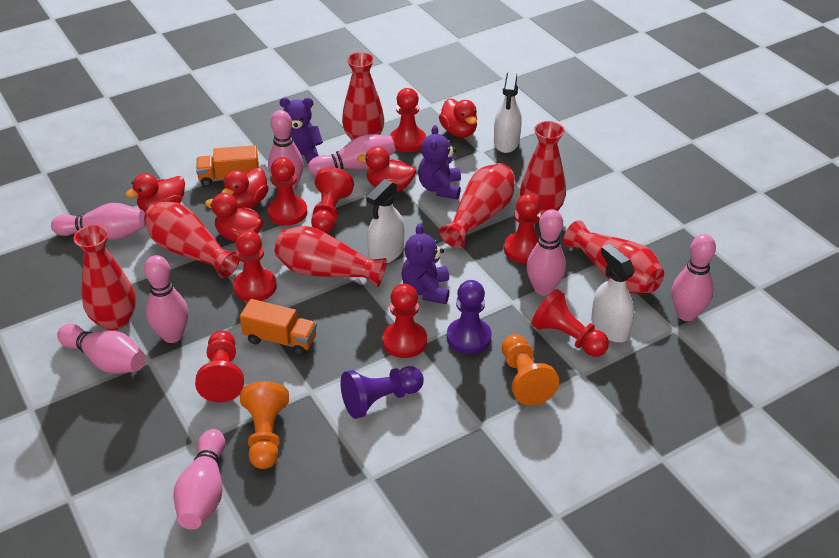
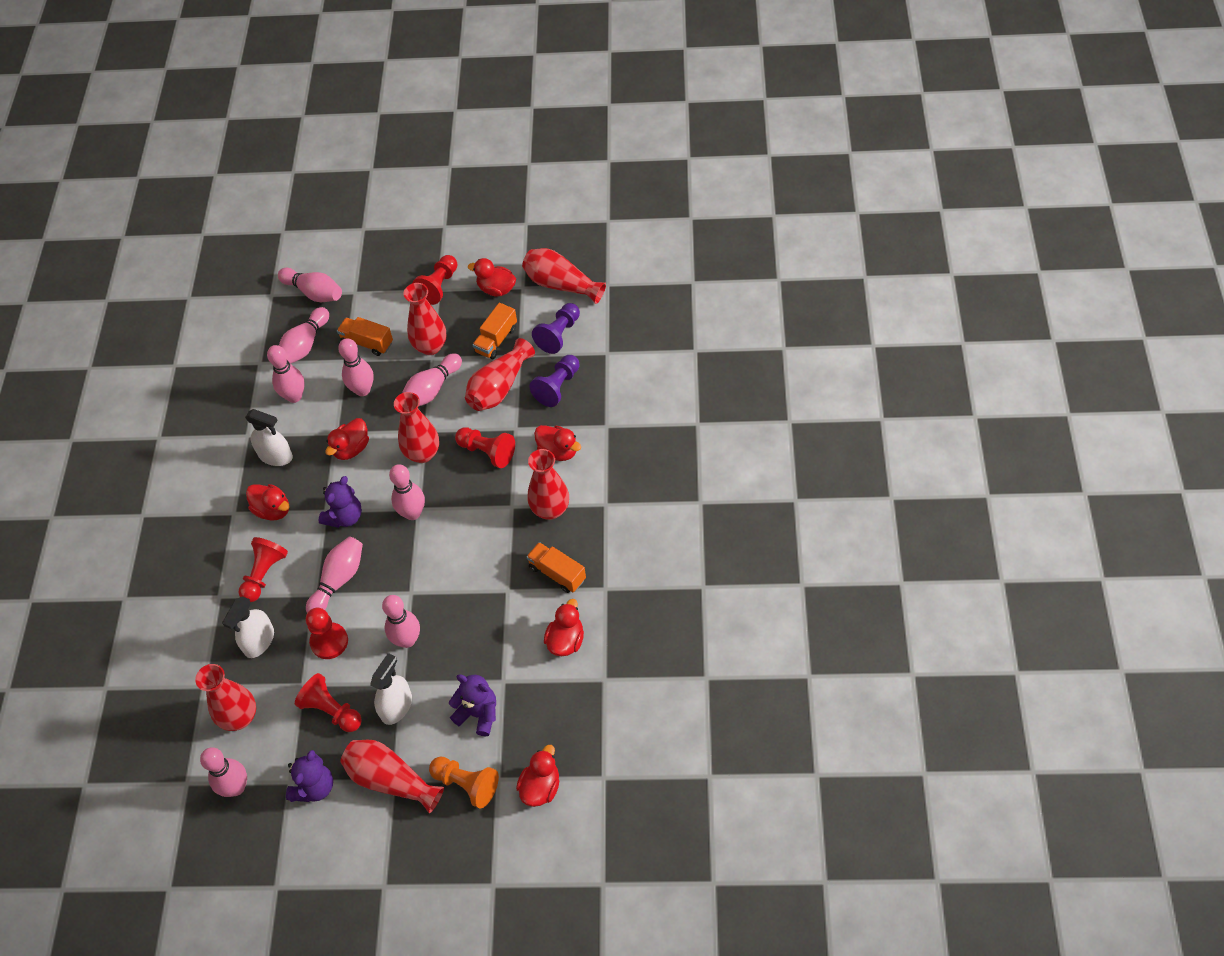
orange pawn: [240,381,289,469] [502,334,559,406] = 2 -> [429,757,499,809] = 1
orange truck: [196,145,259,187] [240,299,317,356] = 2 -> [337,317,393,356] [472,303,517,359] [526,542,586,593] = 3
pink bowling pin: [51,203,146,240] [57,324,146,374] [144,255,188,343] [173,429,225,530] [268,110,304,191] [308,134,396,176] [526,209,566,296] [672,234,716,321] = 8 -> [200,747,247,797] [267,345,305,403] [278,268,342,302] [279,307,329,364] [306,536,363,613] [338,338,374,396] [382,595,420,648] [389,464,425,520] [402,353,462,406] = 9
red duck: [126,173,185,213] [205,193,264,242] [221,167,269,208] [357,146,416,192] [439,98,477,137] = 5 -> [246,484,290,521] [326,418,369,460] [468,258,516,297] [516,745,559,807] [534,425,581,461] [544,599,584,656] = 6
red pawn: [195,331,244,402] [233,230,277,302] [267,157,307,226] [311,167,354,233] [382,284,427,358] [390,88,426,152] [504,194,541,263] [532,289,609,357] = 8 -> [238,537,288,602] [295,673,362,732] [306,608,348,659] [412,255,457,305] [455,427,515,468] = 5

